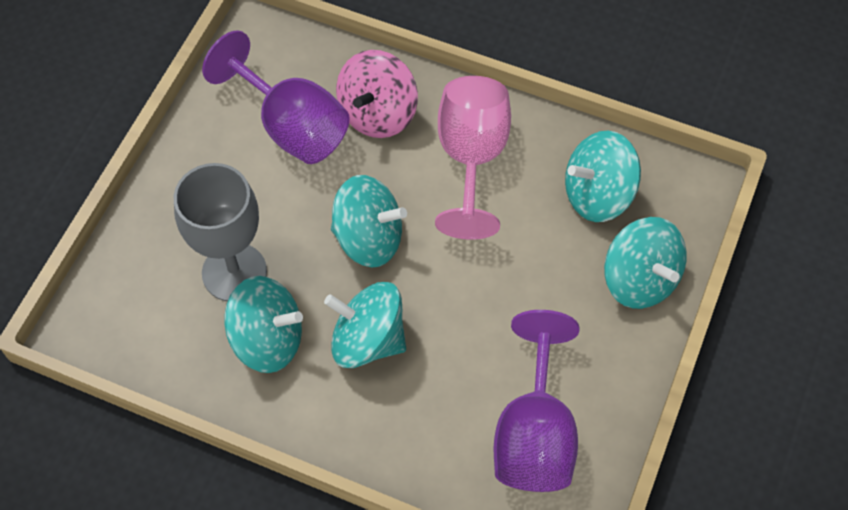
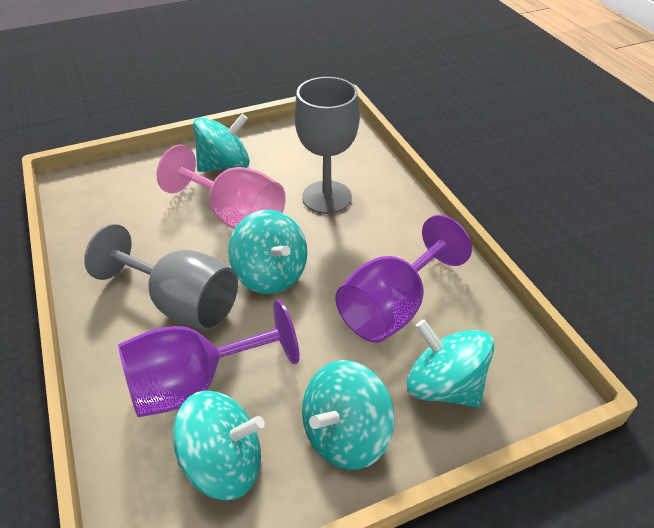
grey goblet: [174,163,267,301] = 1 -> [84,224,238,331] [294,77,360,214] = 2
pink spinning top: [336,50,418,138] = 1 -> none = 0

